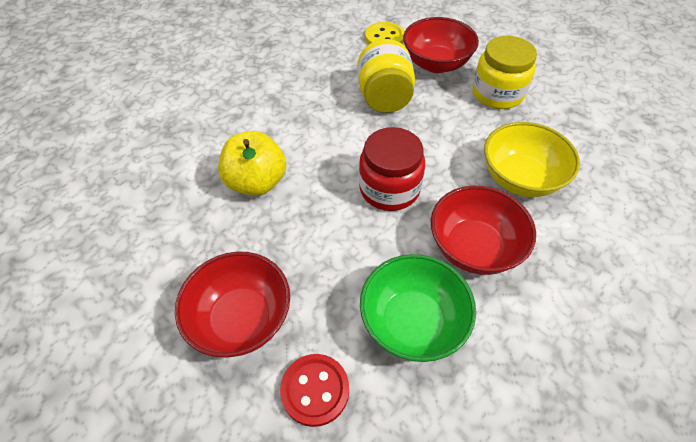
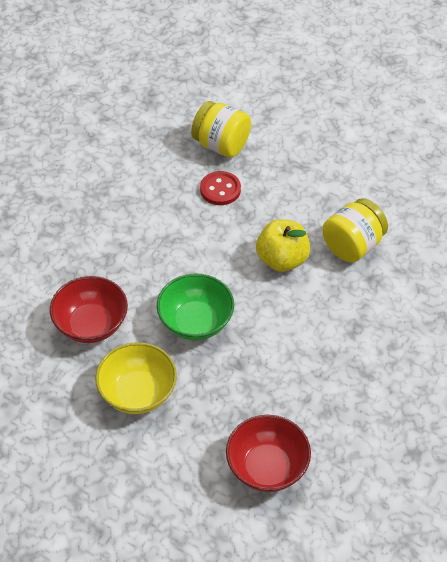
red bowl: [175,252,290,358] [403,17,479,73] [431,186,536,275] = 3 -> [50,276,128,343] [226,415,311,492] = 2
red jar: [359,127,425,211] = 1 -> none = 0
yellow button: [365,22,405,45] = 1 -> none = 0

